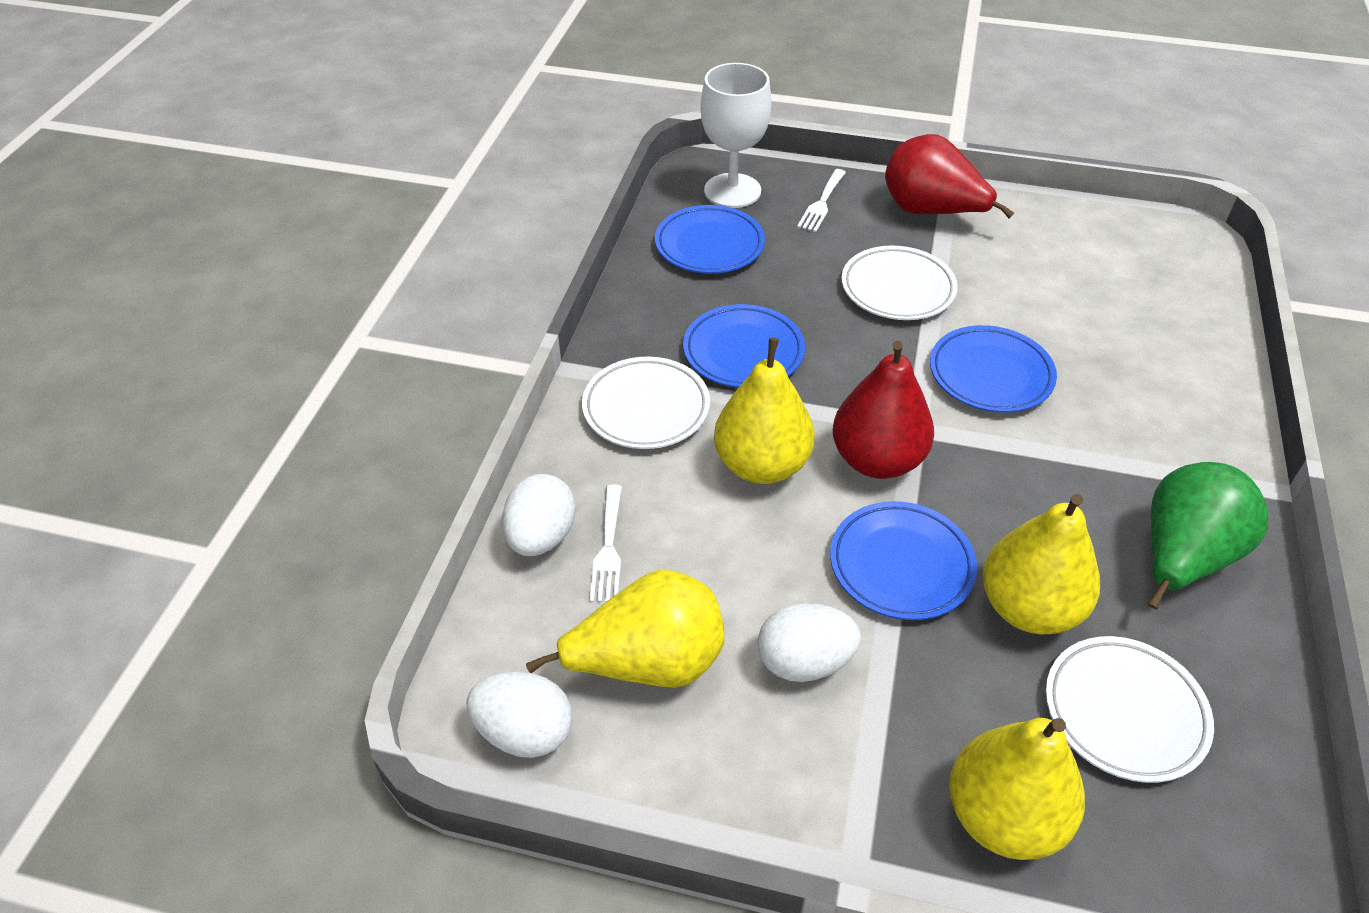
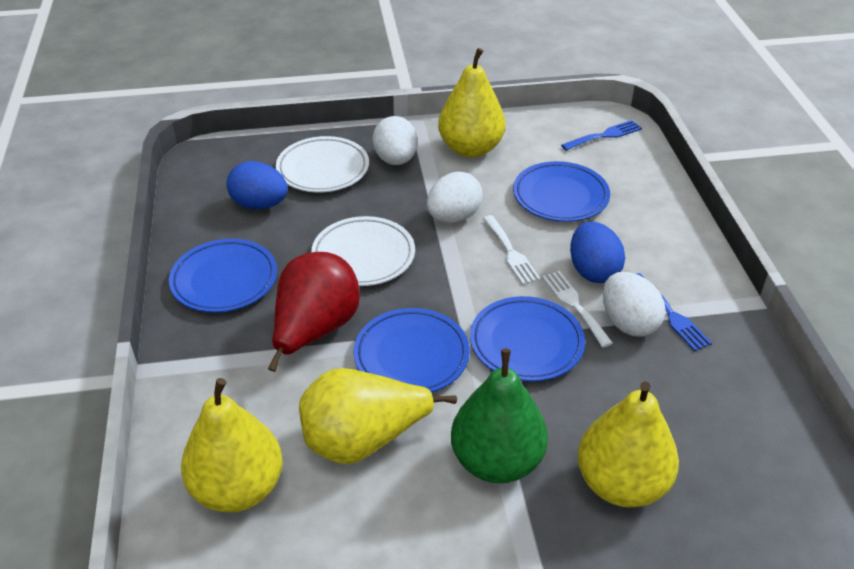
blue egg: none = 0 -> [227,161,288,209] [570,222,625,283] = 2
blue fork: none = 0 -> [561,120,642,151] [637,273,712,351] = 2
red pear: [833,341,934,479] [885,134,1014,218] = 2 -> [268,252,360,372] = 1
white goblet: [701,63,771,208] = 1 -> none = 0
white plate: [582,357,710,449] [841,245,958,320] [1046,636,1214,783] = 3 -> [276,136,369,193] [311,216,415,286] = 2

